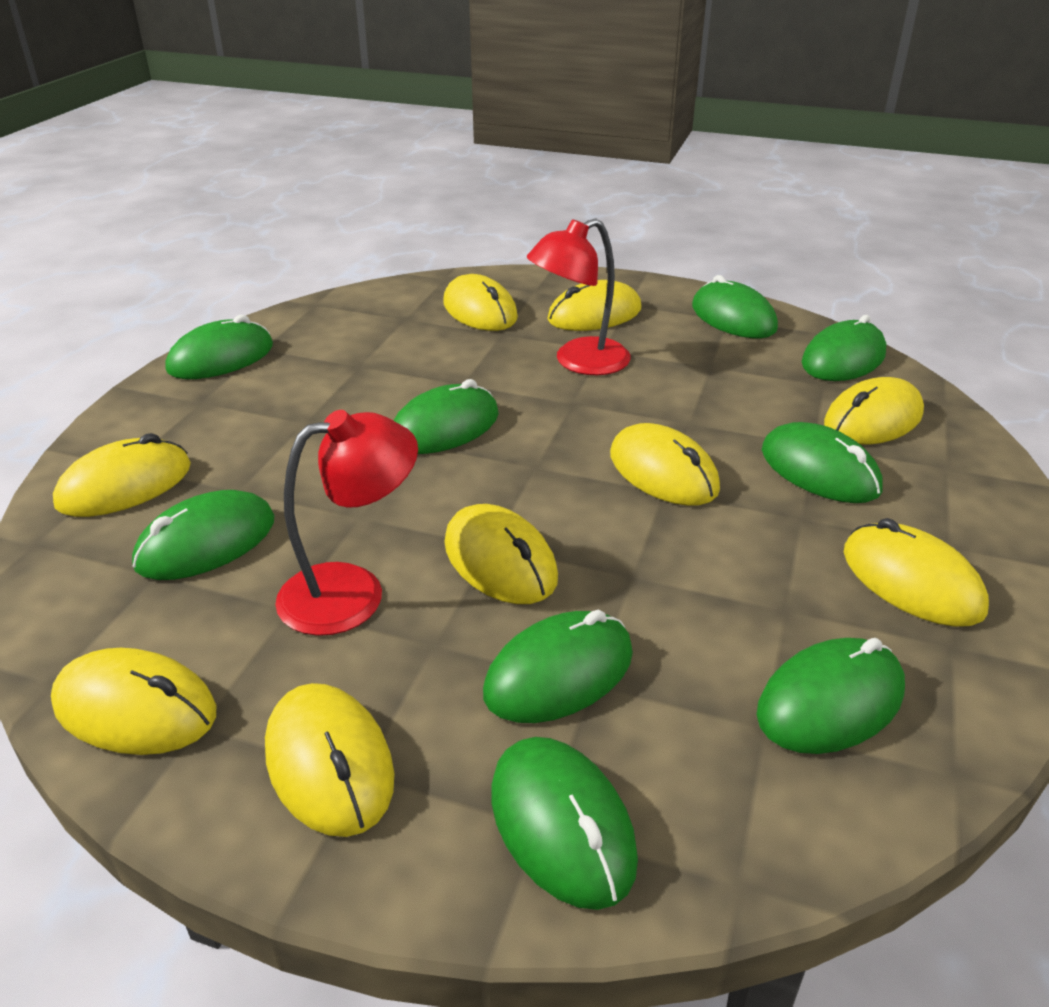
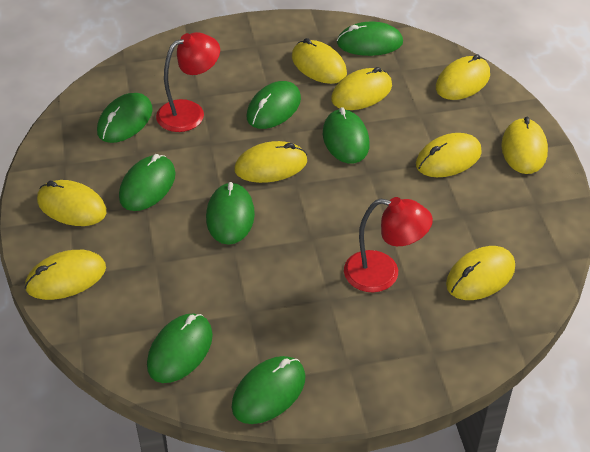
green mouse: [132,490,275,580] [165,315,273,379] [394,379,499,454] [483,610,633,723] [491,737,638,910] [692,275,778,338] [757,638,905,754] [762,422,883,503] [802,315,886,381] = 9 -> [97,93,153,143] [119,154,176,211] [147,313,213,383] [206,182,255,245] [231,356,306,424] [247,81,301,129] [323,107,370,164] [337,22,403,56] = 8

